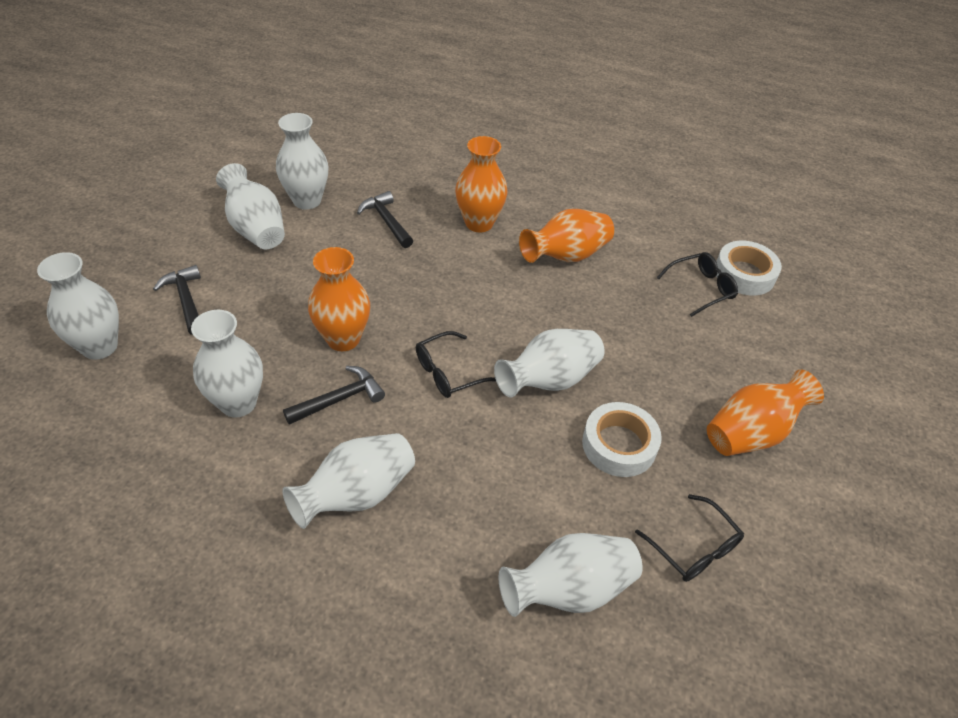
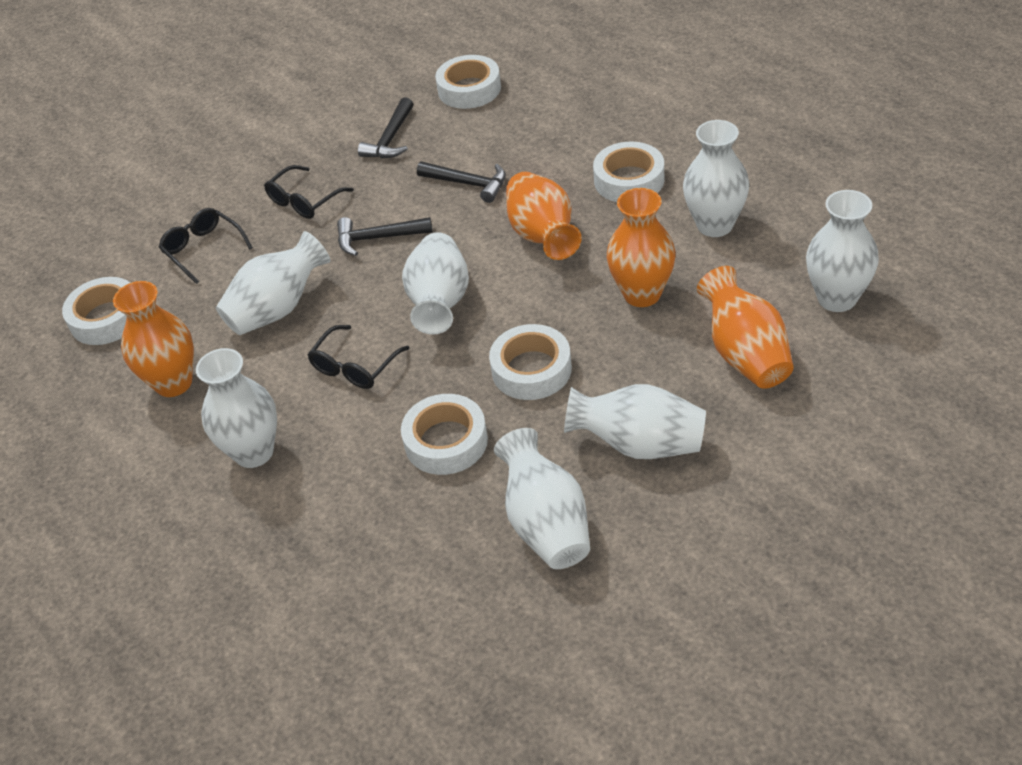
white tape: [582,402,662,477] [716,241,782,296] = 2 -> [62,277,130,345] [401,394,488,475] [435,55,501,109] [489,324,572,400] [593,141,664,202] = 5

